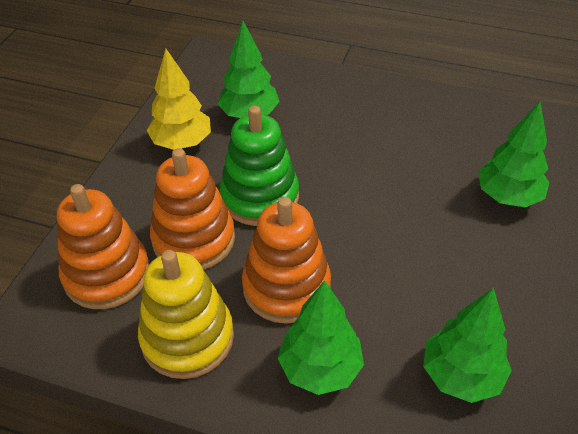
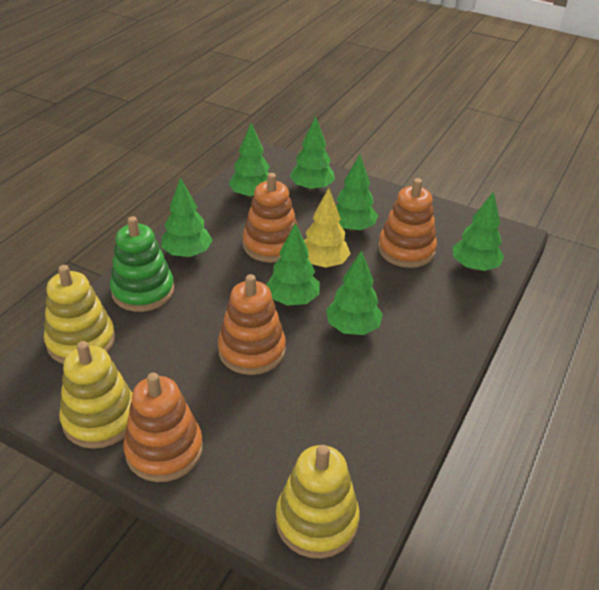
green tree: [217,21,280,118] [277,280,364,395] [423,288,512,403] [478,101,549,207] = 4 -> [161,177,212,258] [228,123,270,198] [266,223,319,306] [290,116,335,191] [326,250,383,335] [336,154,378,232] [453,191,504,271] = 7
orange stacking toy: [57,184,149,309] [150,148,235,270] [242,197,331,324] = 3 -> [123,373,203,482] [218,274,286,375] [243,173,298,263] [378,178,437,268] = 4
yellow stacking toy: [138,250,234,379] = 1 -> [44,265,115,364] [59,341,132,449] [276,445,360,559] = 3

